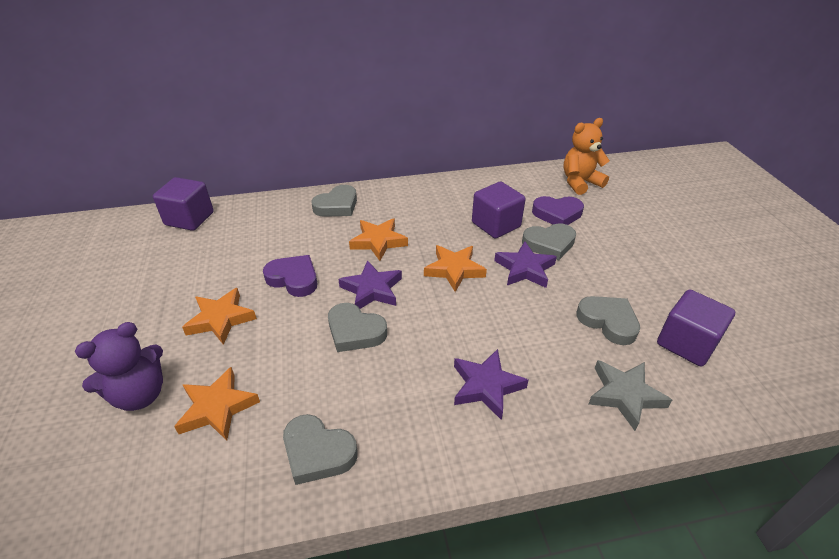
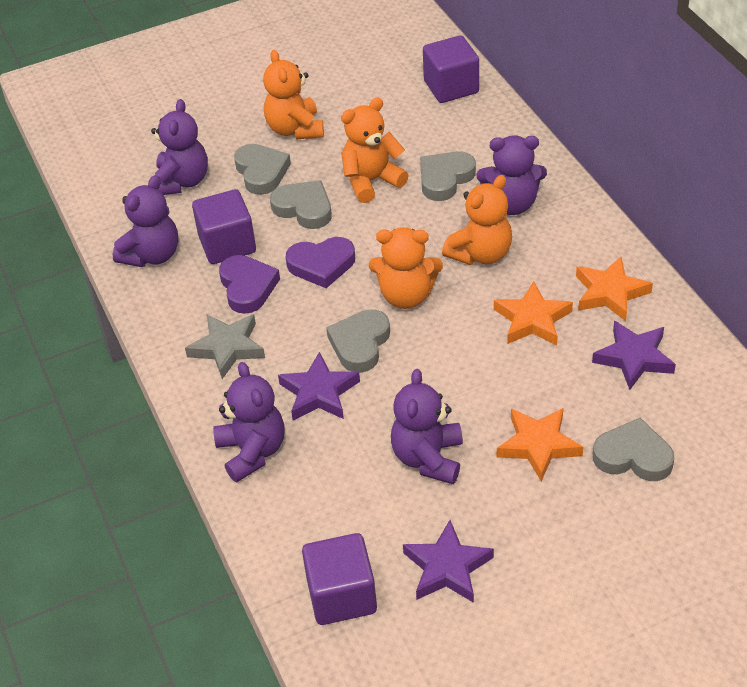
orange star: [174,367,260,441] [182,288,257,345] [349,218,408,261] [424,245,487,292] = 4 -> [494,281,573,345] [497,408,583,481] [576,257,653,321] = 3
orange teddy bear: [563,118,610,195] = 1 -> [263,50,324,140] [341,98,409,203] [369,227,443,309] [442,175,512,265] = 4
purple teddy bear: [75,322,163,411] = 1 -> [113,175,178,267] [151,99,208,195] [213,362,285,482] [391,369,463,484] [477,135,547,215] = 5

